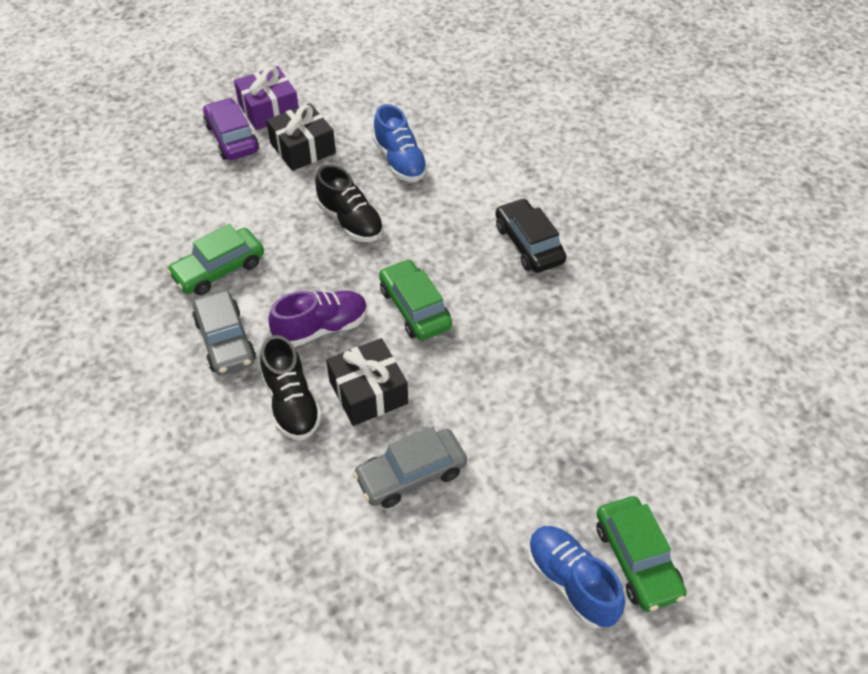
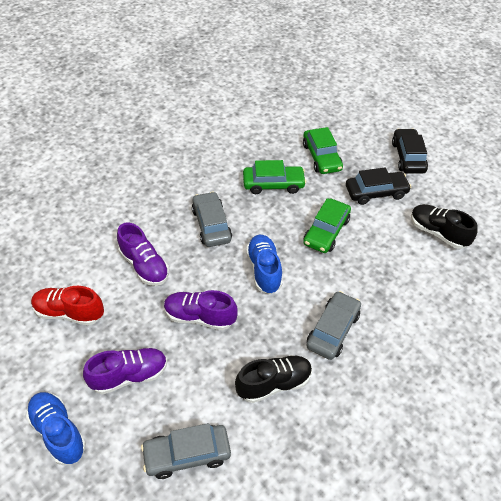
black car: [495,198,567,273] = 1 -> [346,167,411,205] [392,129,428,174] = 2
black gift: [266,103,336,171] [326,338,408,426] = 2 -> none = 0
grey car: [192,290,256,375] [353,426,467,508] = 2 -> [141,423,231,479] [192,192,232,247] [306,291,361,360] = 3
purple car: [203,98,259,160] = 1 -> none = 0
purple gift: [234,66,299,130] = 1 -> none = 0
purple shoe: [268,290,367,347] = 1 -> [83,348,167,395] [117,223,169,286] [164,290,238,330] = 3
red shoe: none = 0 -> [31,286,104,326] = 1

